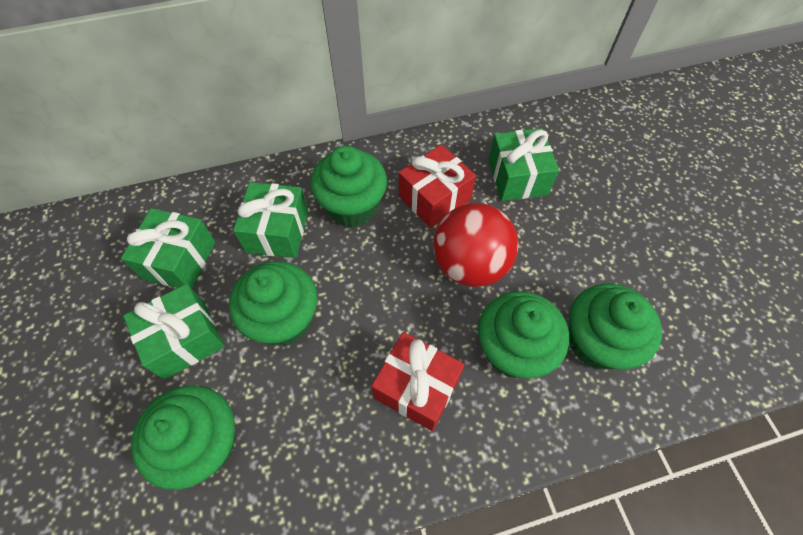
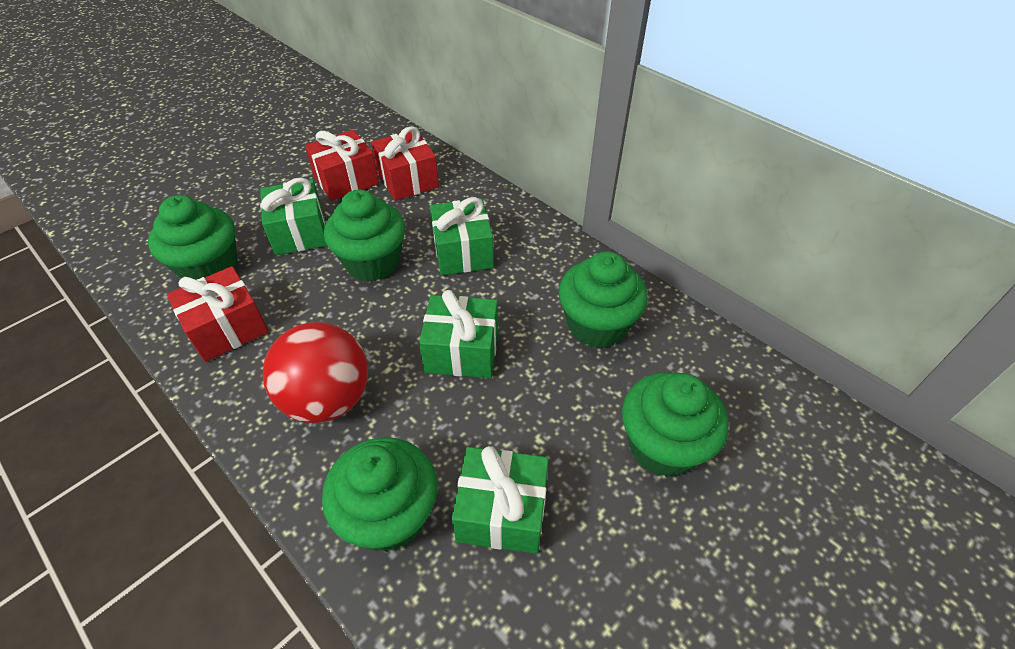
red gift: [371,332,465,431] [399,144,476,228] = 2 -> [167,266,269,362] [305,130,379,201] [372,126,439,201] = 3

